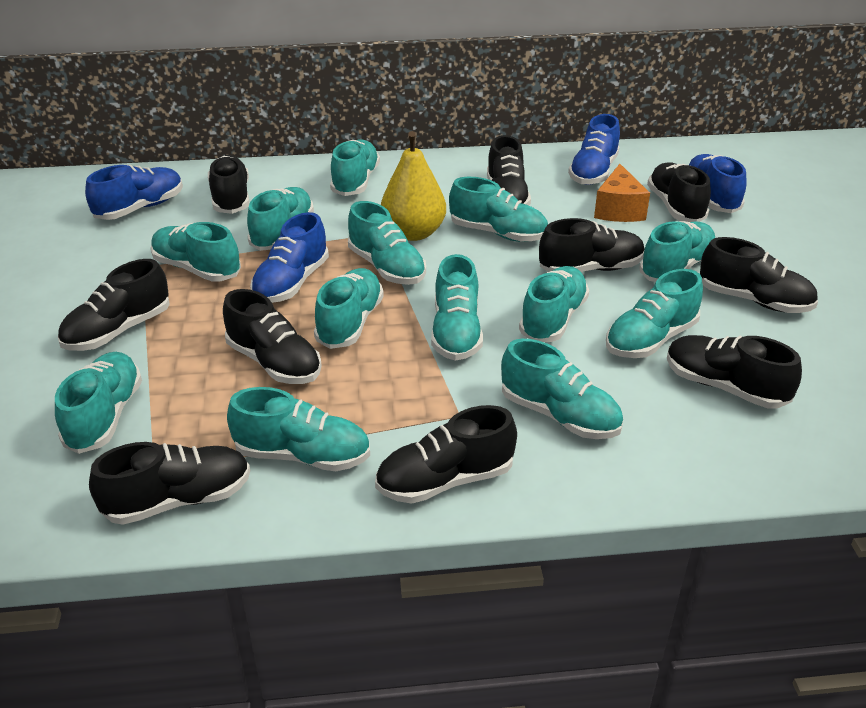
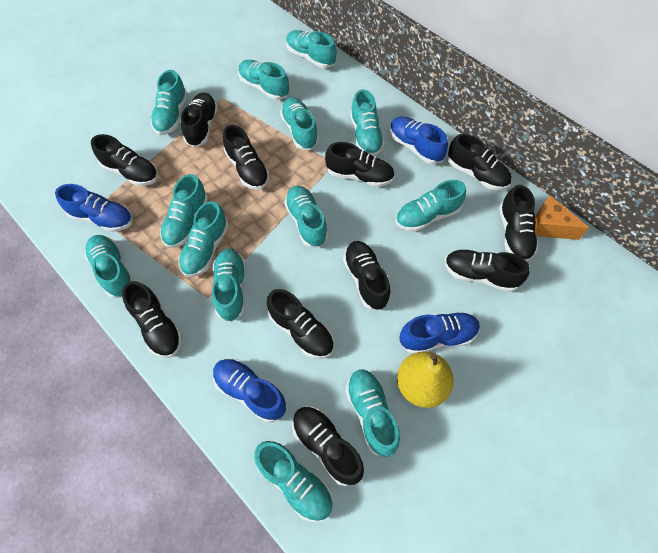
black shoe: [58,259,170,351] [89,442,250,525] [208,155,249,214] [223,289,322,384] [375,405,517,504] [487,135,531,205] [539,218,645,272] [647,162,711,222] [667,335,802,408] [700,237,818,313] = 10 -> [91,134,158,186] [122,281,183,358] [181,93,218,147] [223,124,270,190] [267,289,334,359] [292,406,364,486] [325,142,395,187] [343,241,391,310] [445,250,530,292] [448,134,512,190] [499,185,538,261] = 11

